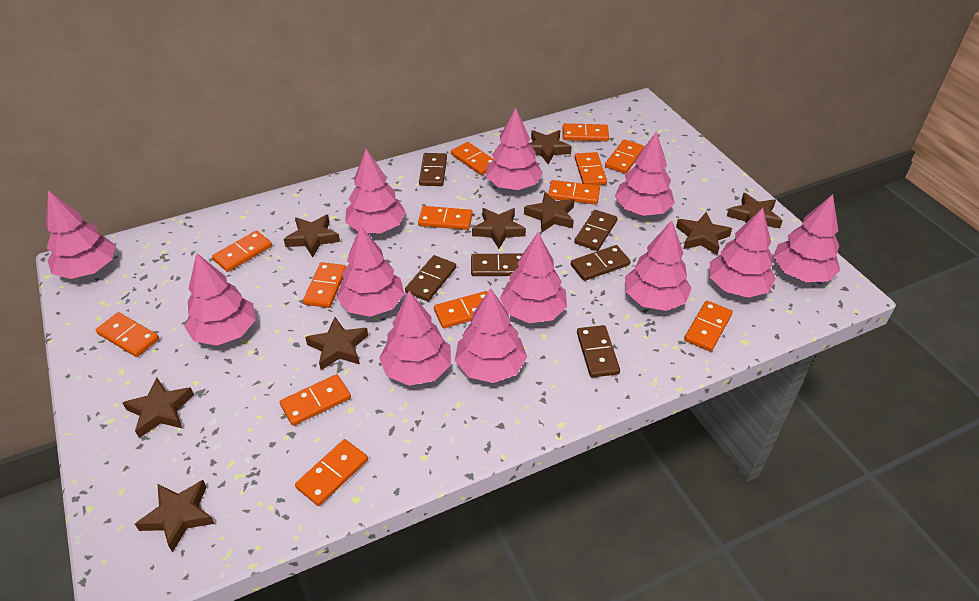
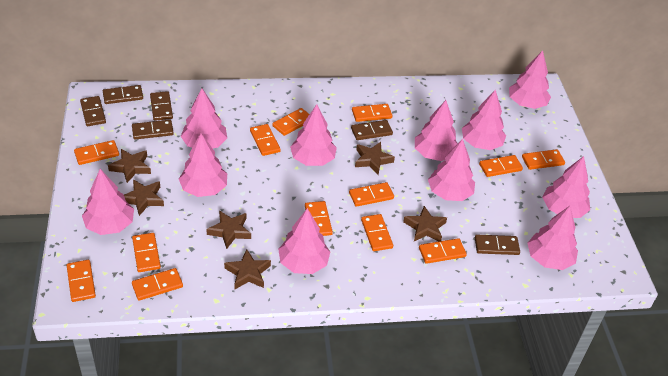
brown star: [122,377,194,438] [135,480,215,552] [284,215,340,257] [305,317,368,370] [472,208,526,249] [524,192,574,233] [529,130,572,164] [676,212,732,255] [727,193,783,228] = 9 -> [108,149,151,183] [124,179,164,216] [206,211,251,249] [224,249,271,289] [355,142,395,175] [403,206,447,241] = 6
pink tree: [46,190,115,279] [184,253,256,346] [337,225,405,317] [345,149,406,234] [379,291,451,386] [455,288,527,383] [486,108,543,190] [500,233,567,323] [615,132,675,216] [625,220,692,311] [709,208,776,298] [773,194,840,282] = 12 -> [82,169,134,235] [179,133,227,197] [181,88,227,148] [278,208,330,274] [290,104,337,166] [415,100,458,161] [428,139,475,201] [462,89,506,150] [509,50,551,109] [528,206,578,270] [542,156,590,218] = 11

